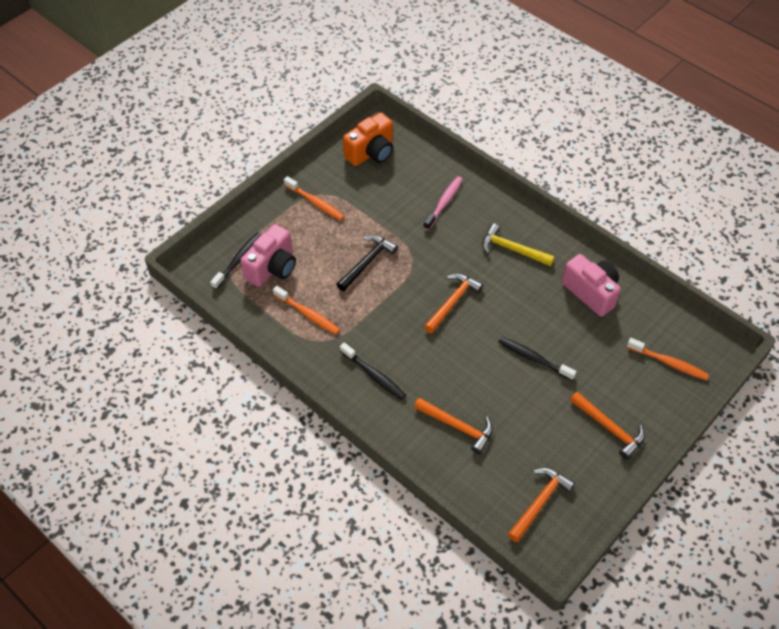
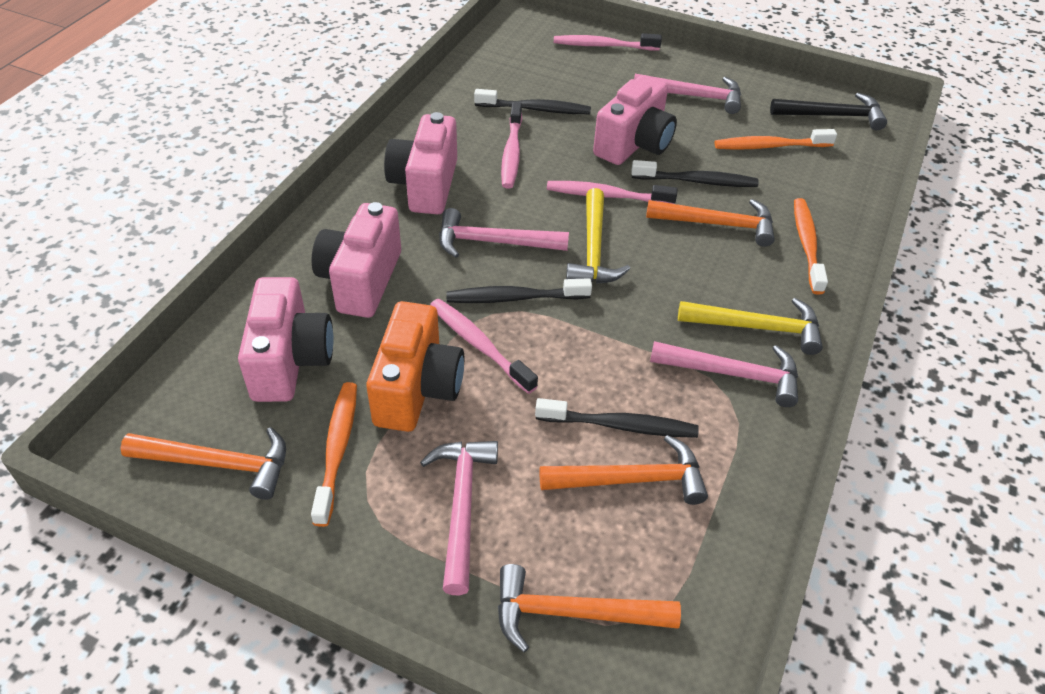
black toothbrush: [210,232,262,290] [340,343,406,400] [498,337,577,380] = 3 -> [446,278,592,303] [474,89,591,114] [535,398,699,438] [632,160,759,187] = 4
pink camera: [240,224,296,287] [562,254,621,317] = 2 -> [238,277,333,402] [312,202,401,318] [384,112,457,214] [593,75,677,165] = 4
pink hammer: none = 0 -> [420,441,498,595] [439,208,569,258] [634,74,741,114] [650,341,798,407] = 4
pink toothbrush: [423,176,463,230] = 1 -> [430,299,538,394] [501,102,522,189] [547,181,678,204] [554,33,662,50] = 4
yellow hammer: [482,223,555,266] = 1 -> [566,188,630,284] [678,298,823,355] = 2

